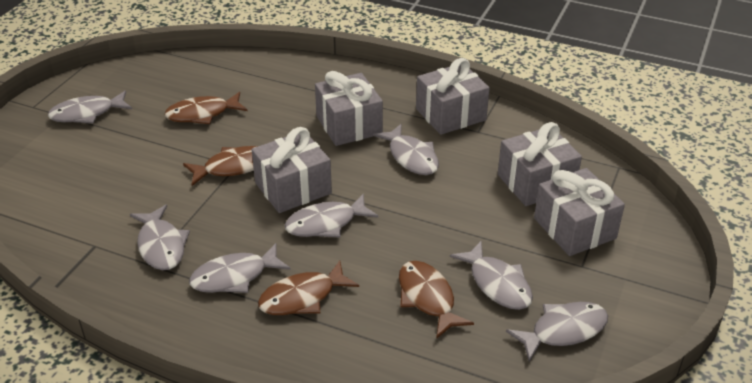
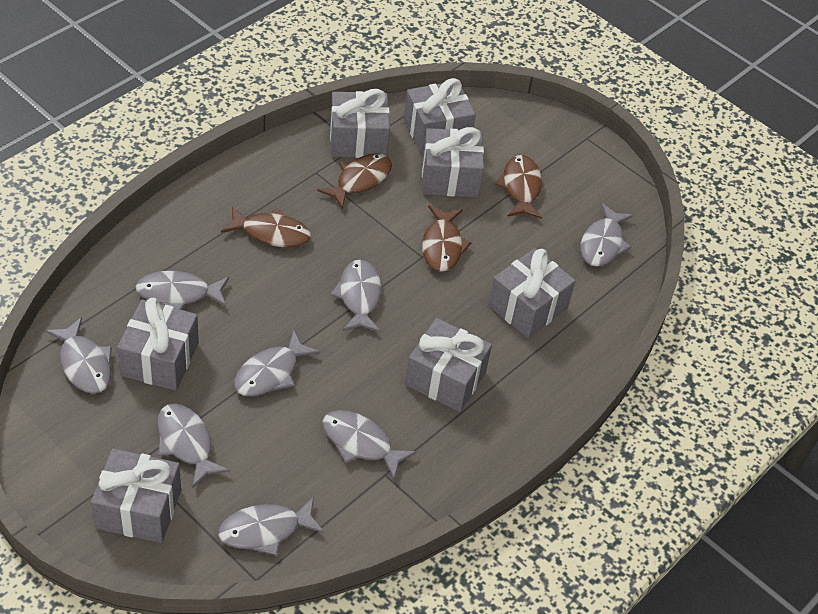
grey fish: [48,90,132,123] [130,205,190,270] [189,243,291,293] [285,193,379,238] [373,124,439,175] [450,241,533,310] [506,302,608,362] = 7 -> [45,317,112,394] [135,271,229,310] [157,403,230,488] [218,497,324,555] [234,329,320,396] [323,410,417,479] [330,259,382,332] [580,203,634,266] = 8
grey gift: [252,127,332,213] [315,71,383,146] [416,58,490,135] [498,122,582,206] [534,168,625,256] = 5 -> [91,448,181,543] [117,298,199,391] [330,89,390,158] [404,78,476,153] [405,318,492,412] [422,127,484,197] [488,248,576,338] = 7

